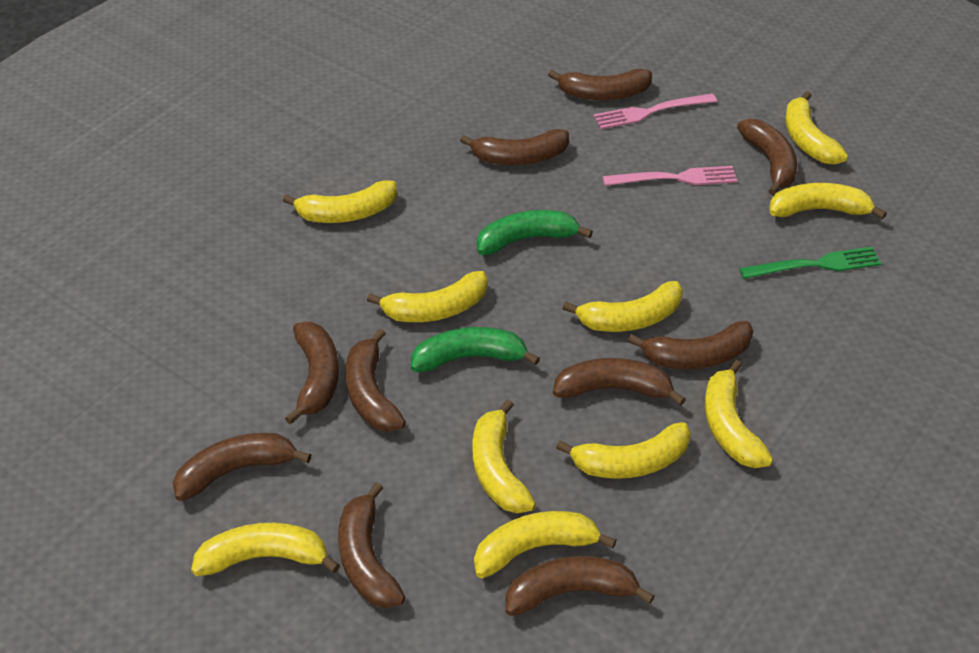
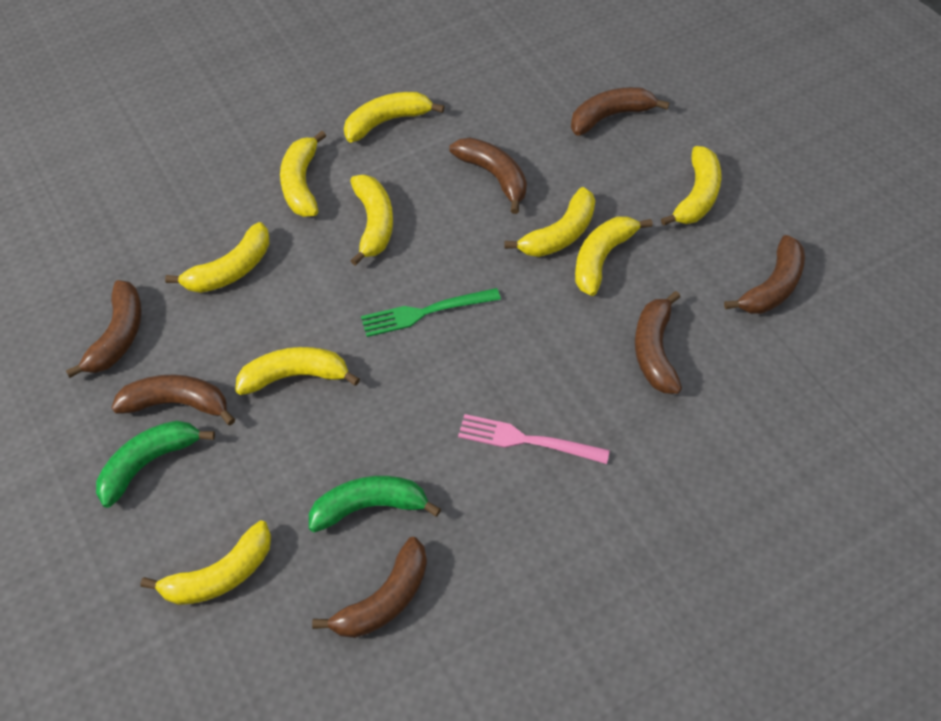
brown banana: [173,433,311,501] [285,322,339,425] [338,482,405,608] [345,329,406,432] [460,129,569,165] [506,556,655,616] [548,68,652,100] [553,358,686,406] [628,321,754,369] [737,119,797,196] = 10 -> [66,280,142,378] [111,374,236,425] [312,537,427,638] [449,138,527,214] [571,87,669,136] [635,291,682,394] [724,235,805,314] = 7
pink fork: [593,93,717,129] [603,166,737,186] = 2 -> [458,414,610,464] = 1
yellow banana: [191,523,340,576] [283,181,397,223] [367,271,488,322] [472,399,536,513] [474,511,616,578] [556,422,691,479] [562,281,683,332] [705,360,773,468] [769,183,887,220] [785,91,848,164] = 10 -> [140,521,271,605] [165,222,270,293] [235,347,360,395] [280,131,326,217] [344,92,445,142] [350,175,393,266] [505,187,595,257] [575,216,653,296] [661,146,721,226] = 9

